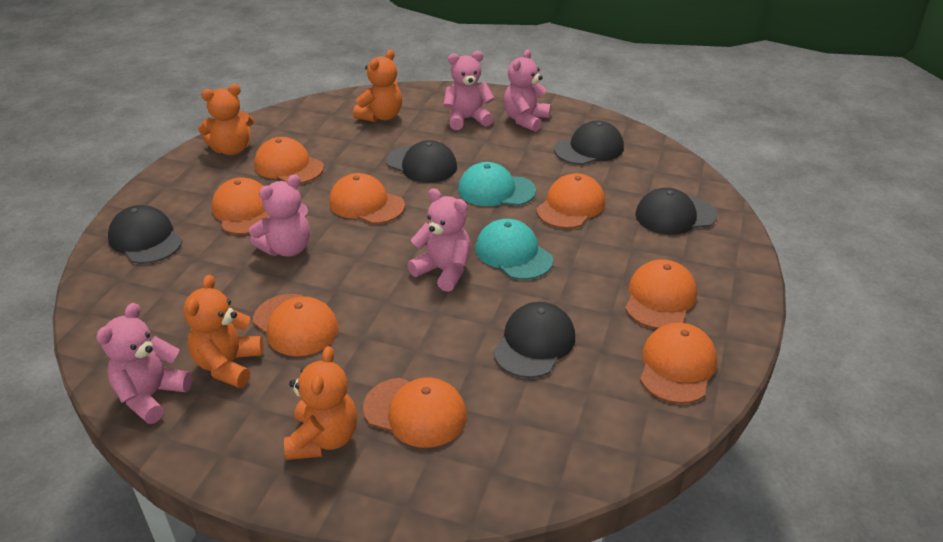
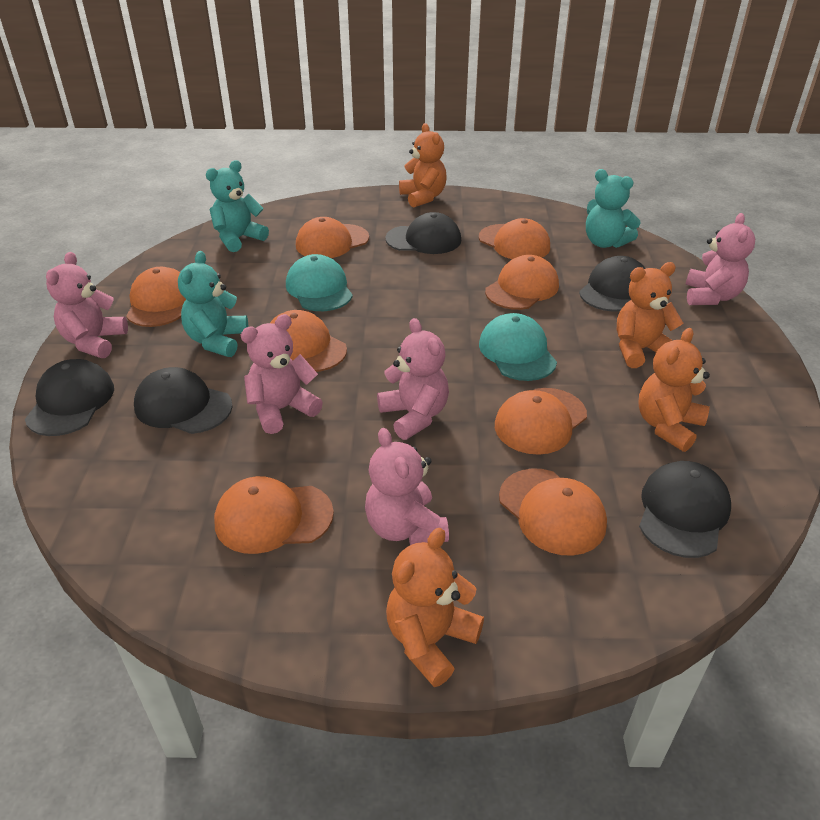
turquoise teddy bear: none = 0 -> [178,251,248,357] [206,160,269,252] [586,169,640,248] = 3

